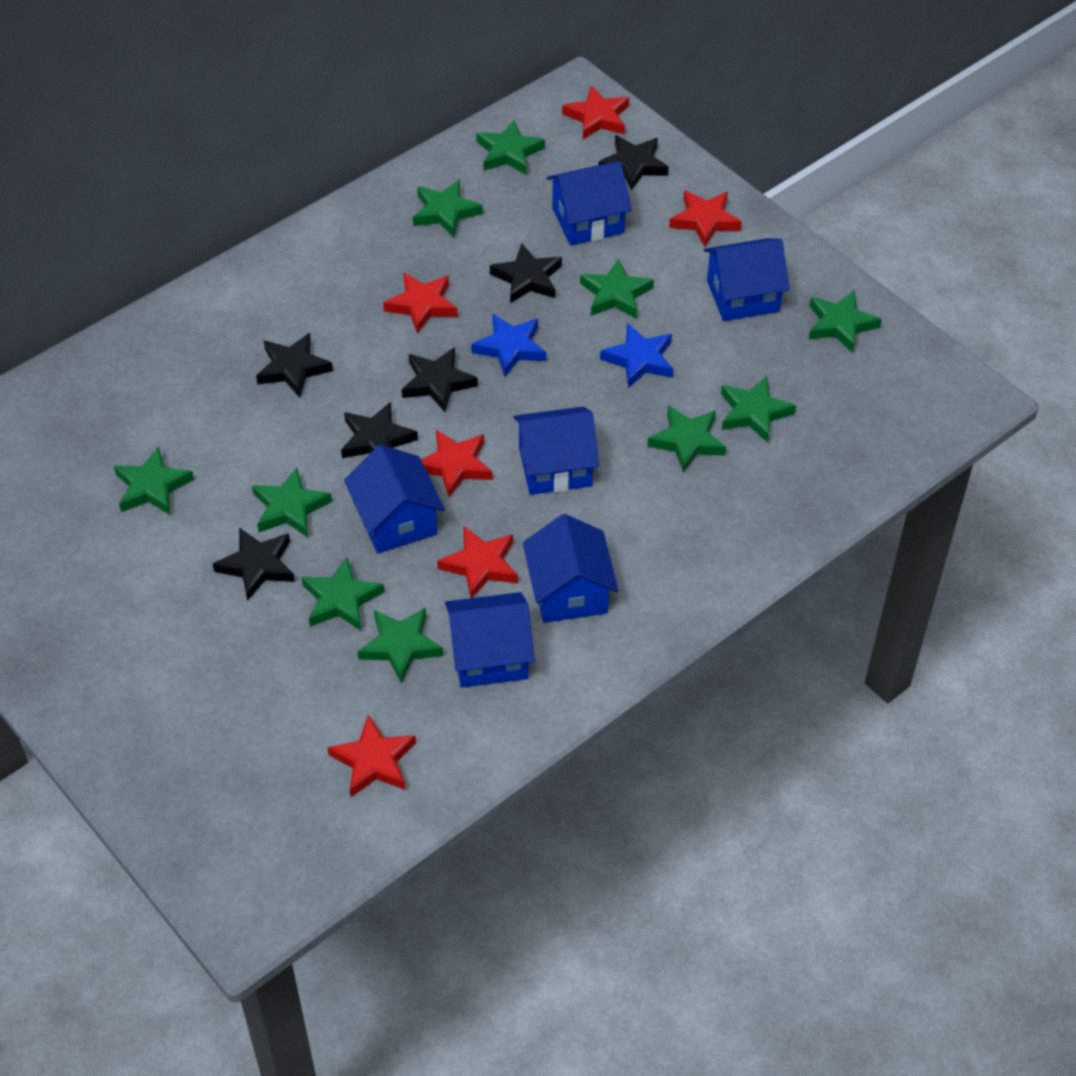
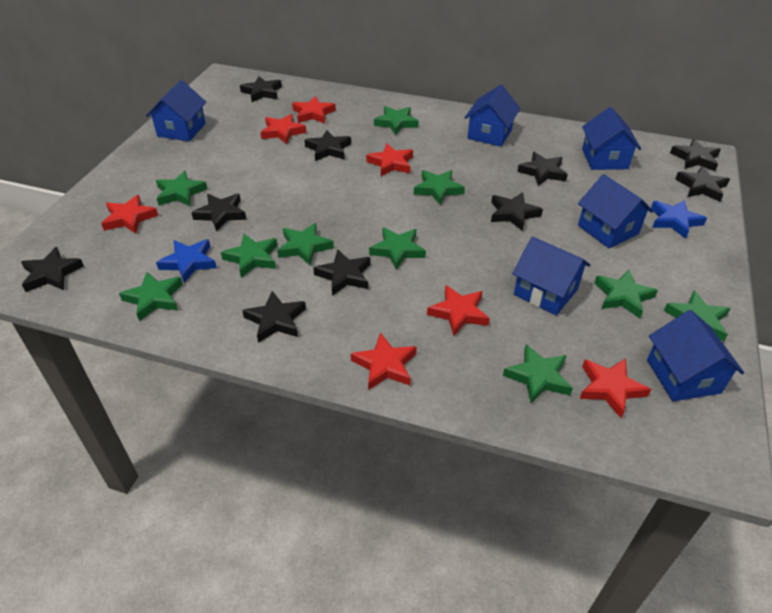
black star: [213,527,295,601] [256,333,333,398] [341,402,418,458] [402,347,478,412] [490,243,562,303] [598,135,669,190] = 6 -> [21,247,84,292] [191,194,247,231] [240,76,282,102] [242,291,306,343] [305,130,351,161] [313,249,370,296] [491,192,543,231] [517,152,568,186] [670,139,721,171] [675,166,730,201] = 10
red star: [327,715,416,797] [383,272,458,334] [421,430,492,498] [437,526,518,598] [562,86,629,139] [669,190,742,247] = 6 -> [101,195,158,234] [260,114,306,144] [292,96,336,123] [351,332,417,390] [366,143,413,176] [427,285,490,336] [580,358,651,418] = 7

